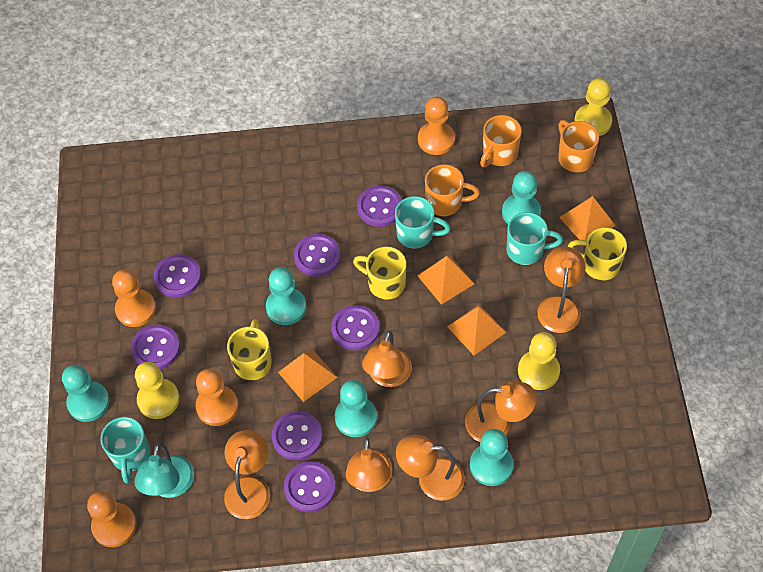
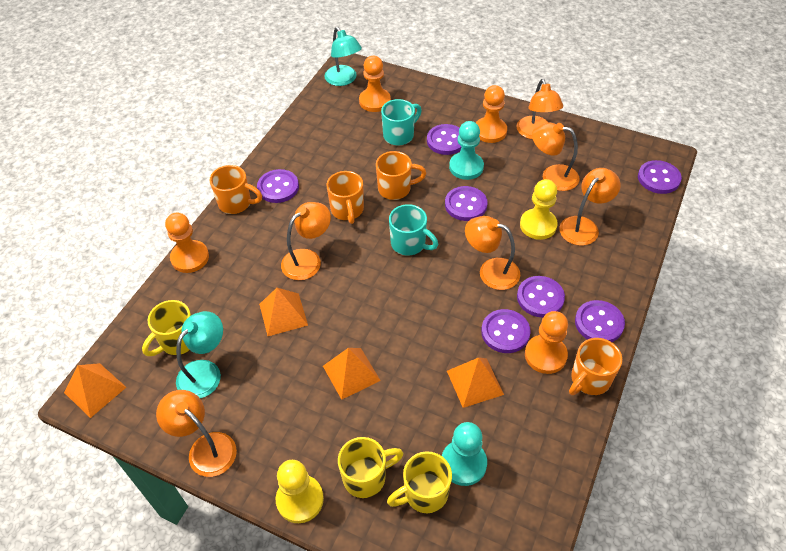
orange mug: [425,164,480,216] [480,115,522,167] [558,120,599,172] = 3 -> [209,165,262,214] [326,171,364,224] [376,151,426,200] [569,338,622,395] = 4
turquoise lamp: [134,443,194,498] = 1 -> [176,311,223,398] [324,27,362,86] = 2
turquoise mug: [100,417,151,484] [395,196,451,249] [506,212,563,265] = 3 -> [381,99,422,145] [389,204,438,256] = 2
turquoise pawn: [62,365,110,422] [266,267,307,325] [335,380,377,437] [470,429,514,486] [502,171,541,224] = 5 -> [442,422,487,486] [449,121,484,180] = 2
yellow pawn: [135,362,180,419] [518,332,560,390] [574,78,612,136] = 3 -> [276,460,324,523] [520,179,558,240] = 2

